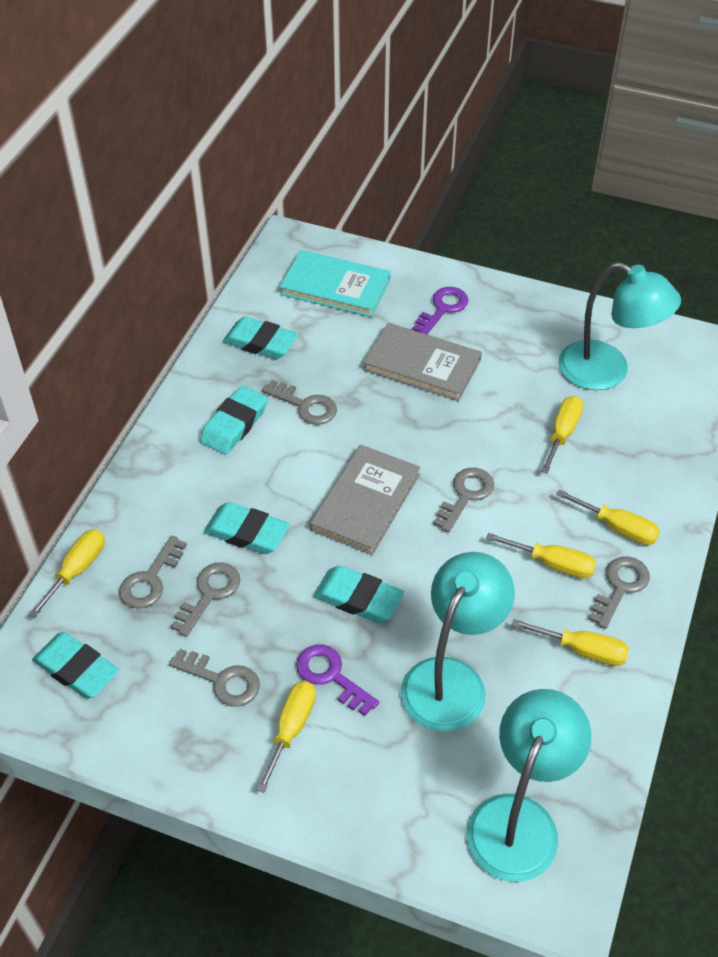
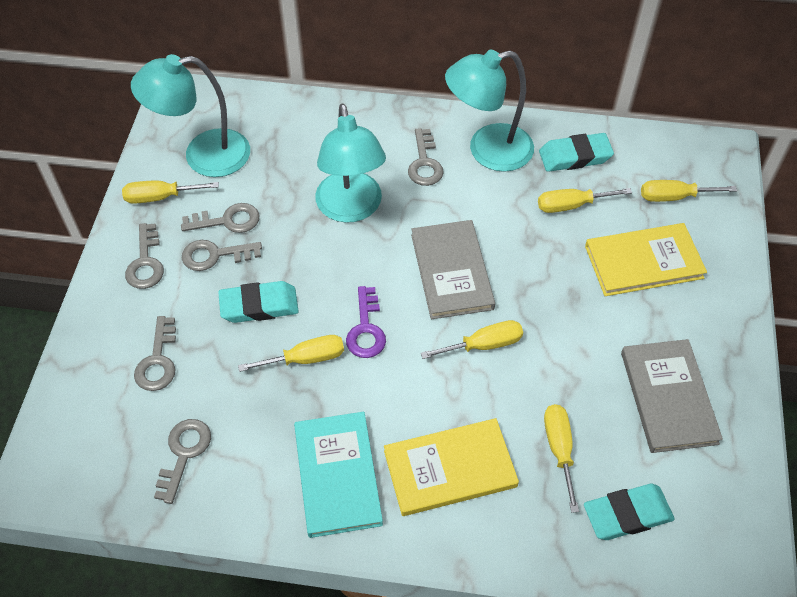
purple key: [296,644,379,716] [412,287,468,334] = 2 -> [346,286,386,358] = 1
turquoise eraser: [32,632,119,699] [200,385,268,454] [204,502,290,554] [223,316,298,359] [314,566,404,623] = 5 -> [218,281,299,323] [539,133,614,172] [584,484,675,540] = 3
yellow book: none = 0 -> [384,418,519,516] [585,223,707,296] = 2

